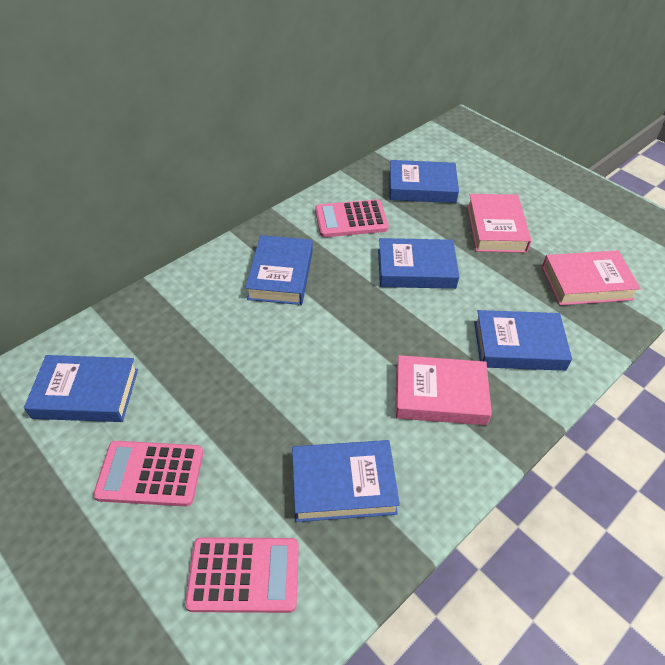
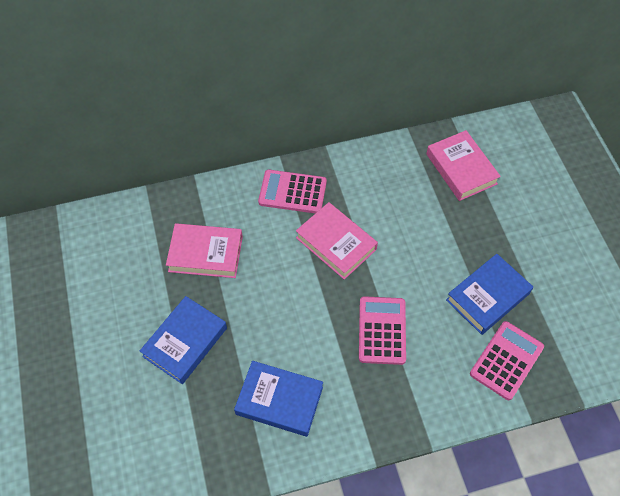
blue book: [24,355,138,422] [245,235,313,305] [292,440,400,522] [378,238,459,289] [389,160,459,203] [474,310,572,371] = 6 -> [140,296,227,384] [234,361,323,437] [446,254,533,335] = 3

